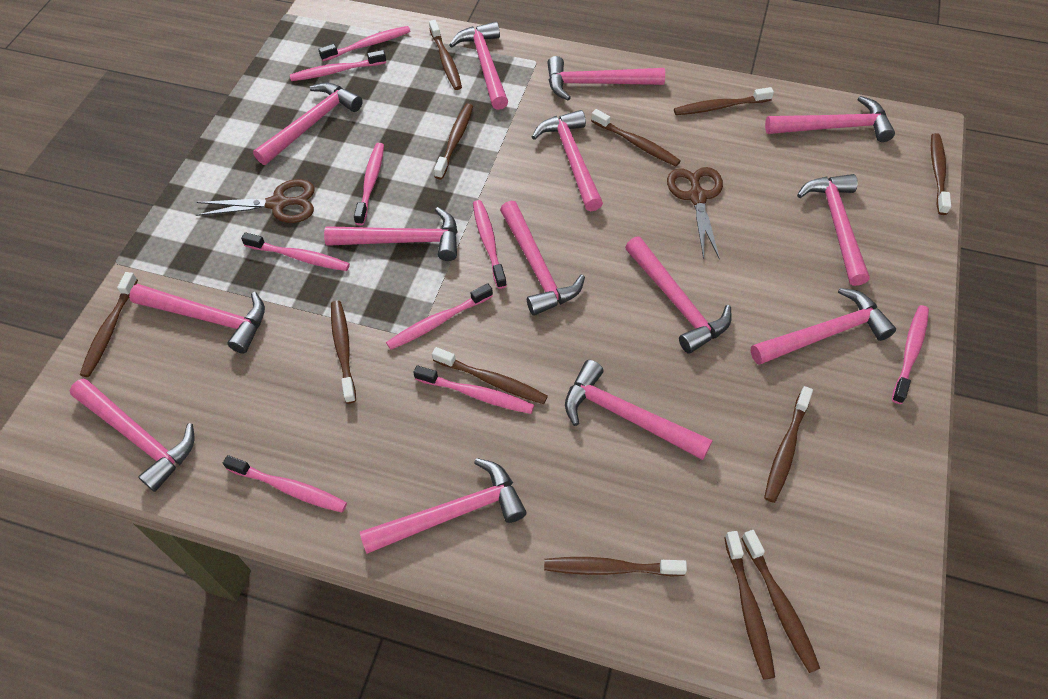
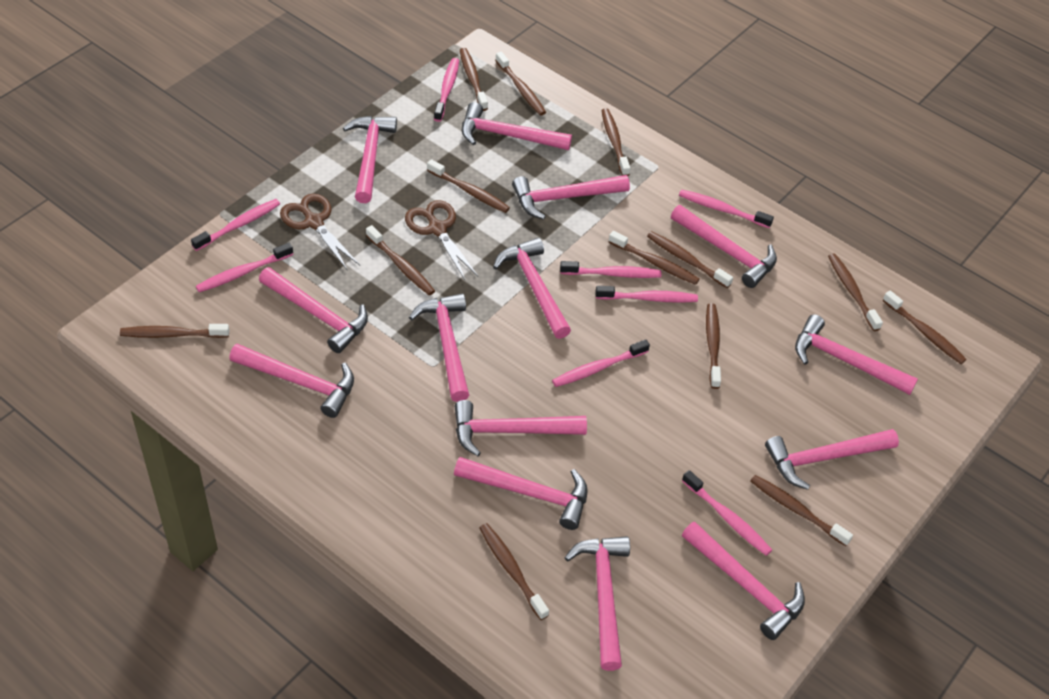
brown toothbrush: [80,272,138,377] [331,301,356,404] [429,20,462,90] [432,347,548,404] [434,104,473,179] [544,557,687,577] [591,109,681,166] [674,87,774,115] [724,531,775,680] [742,530,820,673] [764,386,813,503] [931,133,951,215] = 12 -> [120,324,229,338] [366,225,435,295] [427,159,510,213] [460,48,488,111] [479,523,549,620] [495,51,546,116] [601,108,630,176] [609,231,699,285] [647,231,733,288] [706,303,721,389] [750,475,853,546] [828,253,883,331] [883,290,967,364] = 13
pink toothbrush: [223,455,347,513] [241,232,350,271] [290,50,386,81] [318,26,410,61] [354,143,384,225] [386,283,493,350] [413,366,534,414] [473,200,507,289] [892,305,929,404] = 9 -> [191,199,280,251] [196,243,293,292] [434,58,459,122] [552,339,650,387] [560,261,661,278] [596,286,698,303] [679,189,774,228] [682,470,772,556] = 8

